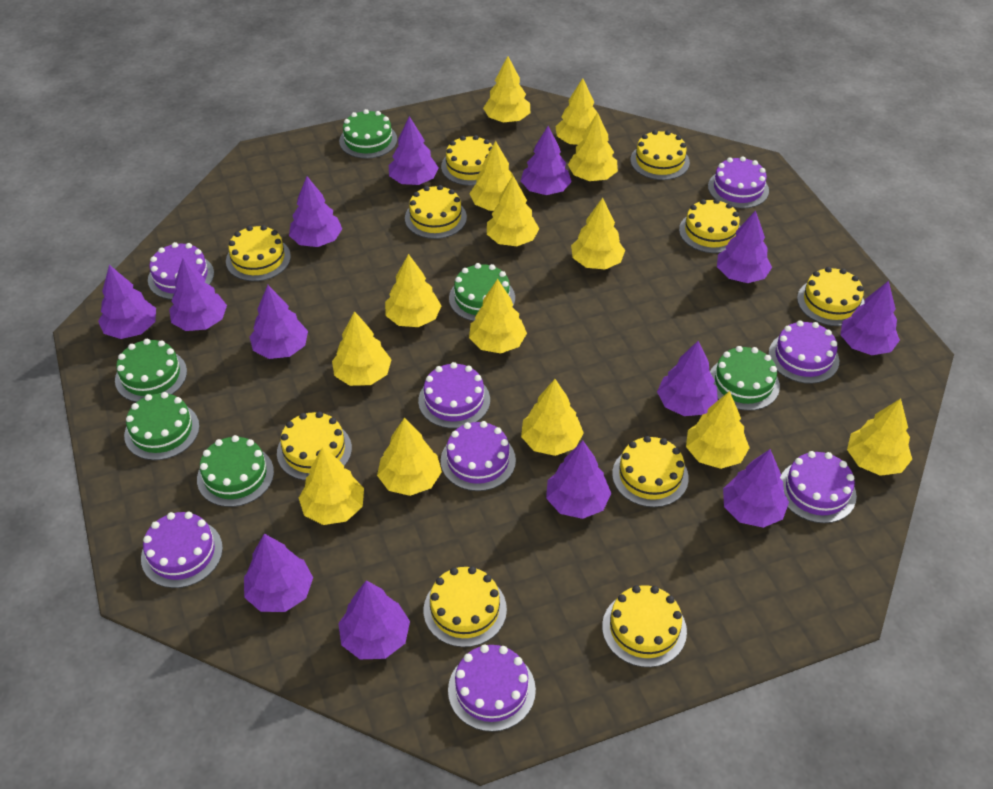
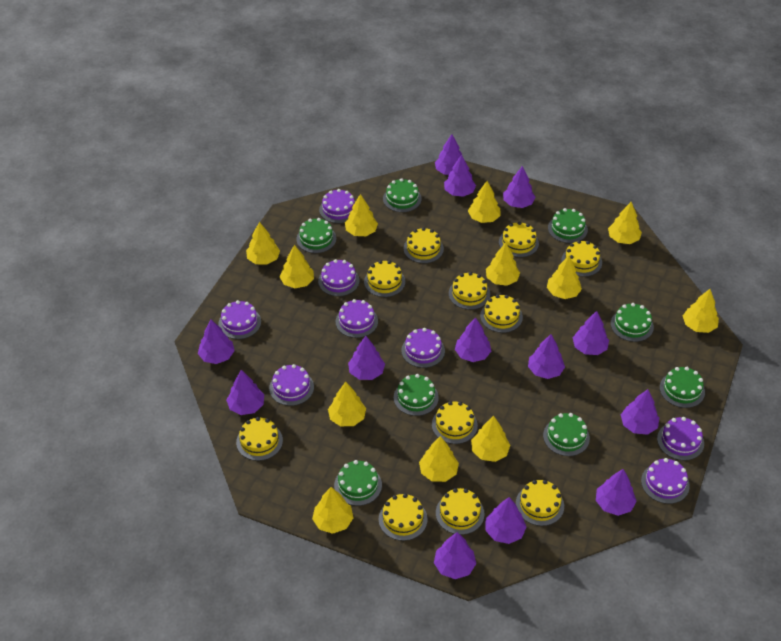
green cake: [115,339,187,402] [124,392,199,460] [197,435,274,507] [339,109,397,159] [449,263,515,321] [710,346,780,411] = 6 -> [296,218,336,253] [334,460,382,506] [383,178,422,212] [394,374,439,416] [543,413,590,456] [548,208,588,243] [611,303,654,342] [660,367,705,408] = 8
yellow cake: [226,225,291,281] [277,411,352,481] [405,185,467,239] [424,566,507,647] [441,135,493,186] [602,585,687,667] [612,436,689,507] [630,130,690,180] [679,199,740,253] [797,267,865,326] = 10 -> [236,417,283,461] [364,260,405,297] [379,493,428,541] [403,227,444,263] [432,401,478,444] [436,488,484,535] [449,272,490,310] [480,294,523,333] [499,222,539,257] [516,480,564,526] [561,240,602,277] = 11
yellow tree: [299,447,364,525] [332,311,392,386] [377,418,442,496] [385,254,442,327] [469,141,513,211] [469,279,527,353] [483,56,530,123] [487,176,539,246] [521,379,584,456] [555,78,597,145] [568,112,618,181] [571,198,625,269] [686,391,750,469] [847,398,912,476] = 14 -> [246,222,280,265] [280,245,314,288] [312,487,354,534] [328,382,366,426] [345,194,378,236] [419,436,459,482] [468,181,500,223] [471,416,510,462] [486,242,520,286] [547,256,582,299] [608,202,642,244] [683,289,719,333] = 12

